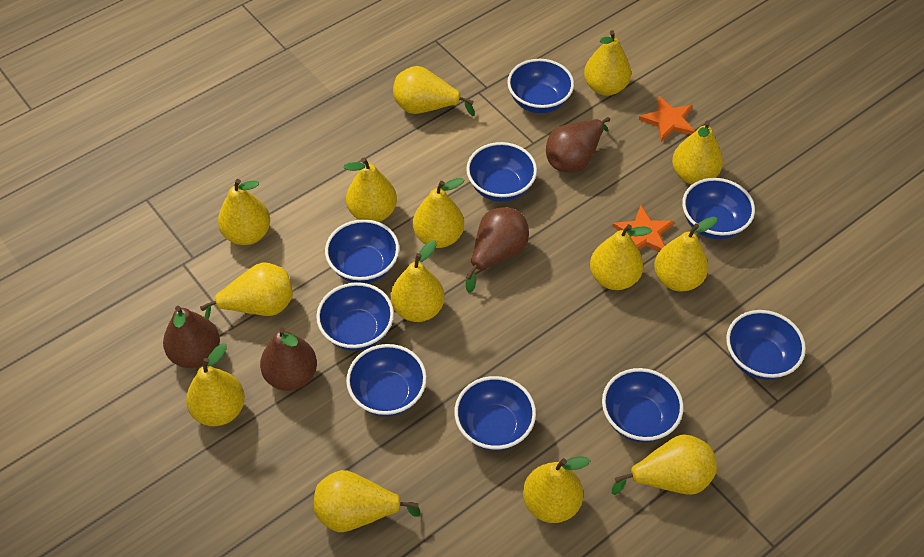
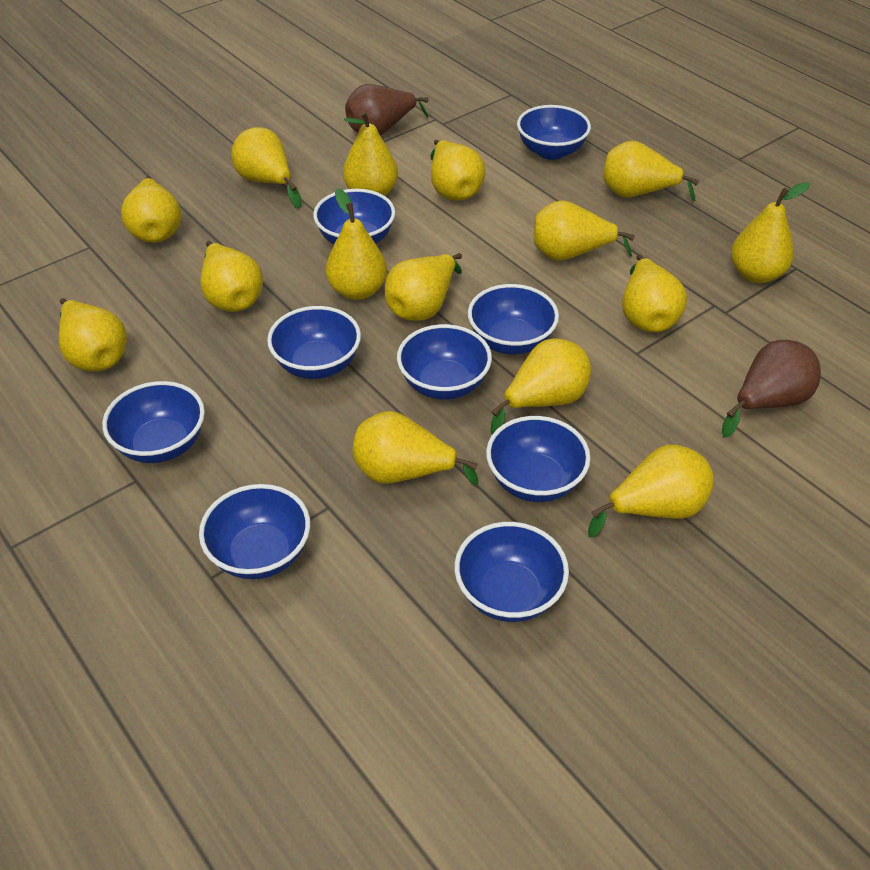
brown pear: [163,306,220,368] [260,328,317,391] [466,207,529,293] [546,117,610,173] = 4 -> [345,84,428,135] [722,340,821,437] = 2
orange star: [612,205,674,251] [639,96,695,142] = 2 -> none = 0
yellow pear: [186,344,245,426] [200,262,293,319] [218,179,270,245] [314,470,421,532] [344,158,397,222] [391,240,444,322] [393,66,475,116] [413,178,464,248] [523,456,591,523] [584,30,631,96] [590,224,652,290] [612,434,717,495] [654,216,717,292] [672,120,723,184] = 14 -> [59,298,127,372] [121,176,181,243] [200,241,263,312] [231,127,302,208] [326,188,387,300] [343,111,398,196] [353,411,478,486] [385,253,462,321] [430,140,485,201] [491,339,591,434] [534,200,635,261] [588,445,714,538] [603,141,699,201] [622,254,687,332] [731,182,810,283] = 15

